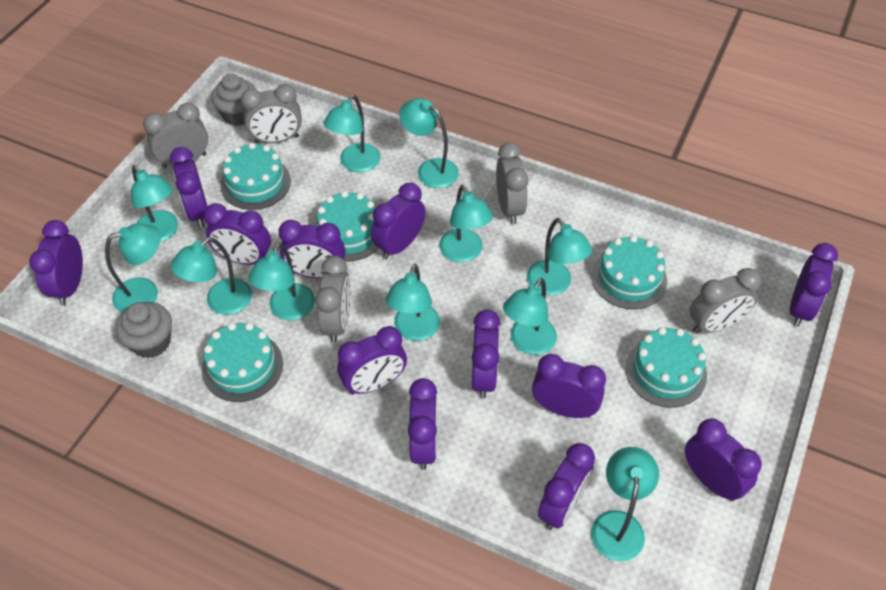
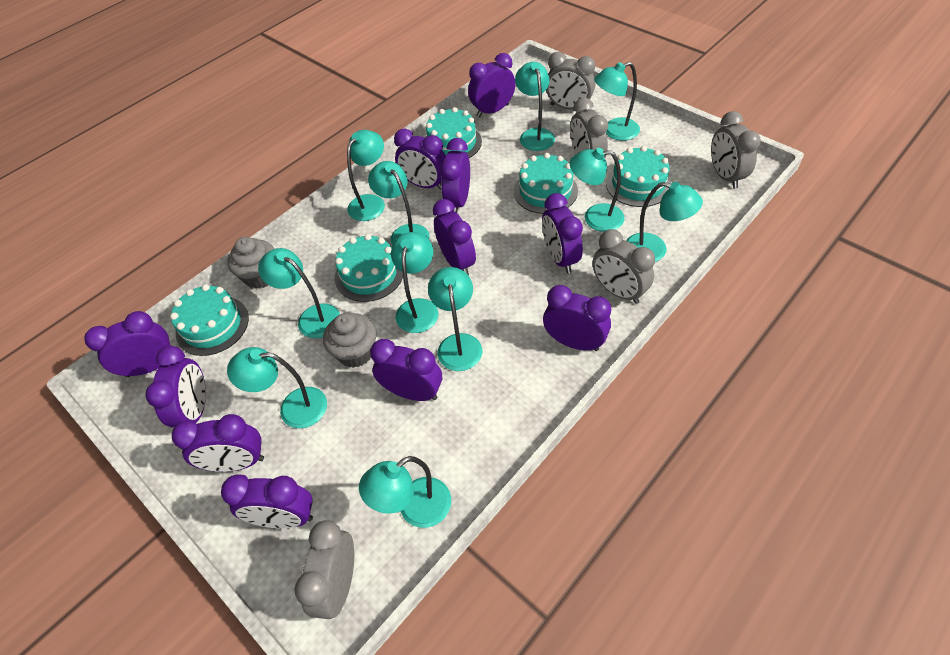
purple clock: [29,220,83,305] [170,147,207,228] [204,203,271,265] [278,220,345,279] [337,326,407,395] [371,183,426,259] [408,378,437,470] [472,310,500,399] [532,354,606,418] [538,443,595,530] [685,419,762,501] [790,243,838,327] = 12 -> [84,311,171,377] [145,346,206,427] [172,414,264,472] [221,474,313,528] [370,339,442,401] [394,129,446,190] [433,199,476,276] [440,138,470,213] [468,53,516,117] [542,193,583,273] [543,285,611,351] = 11

